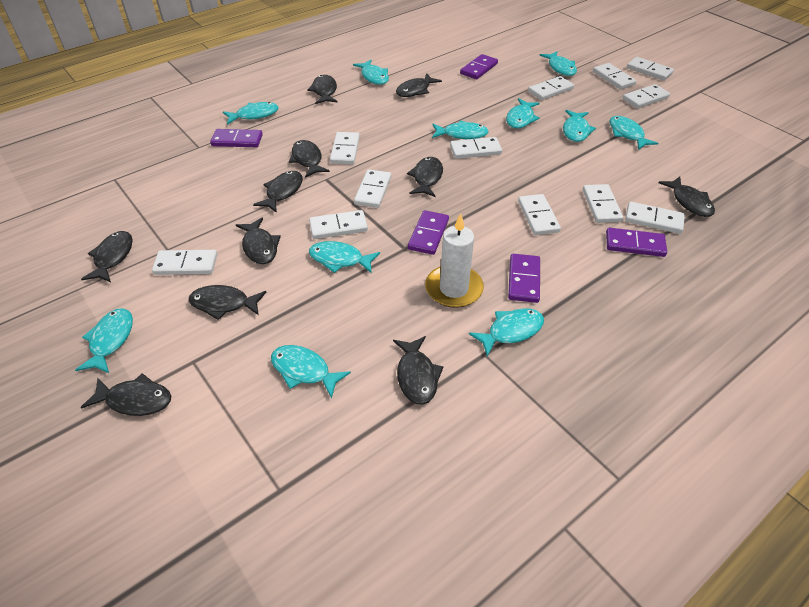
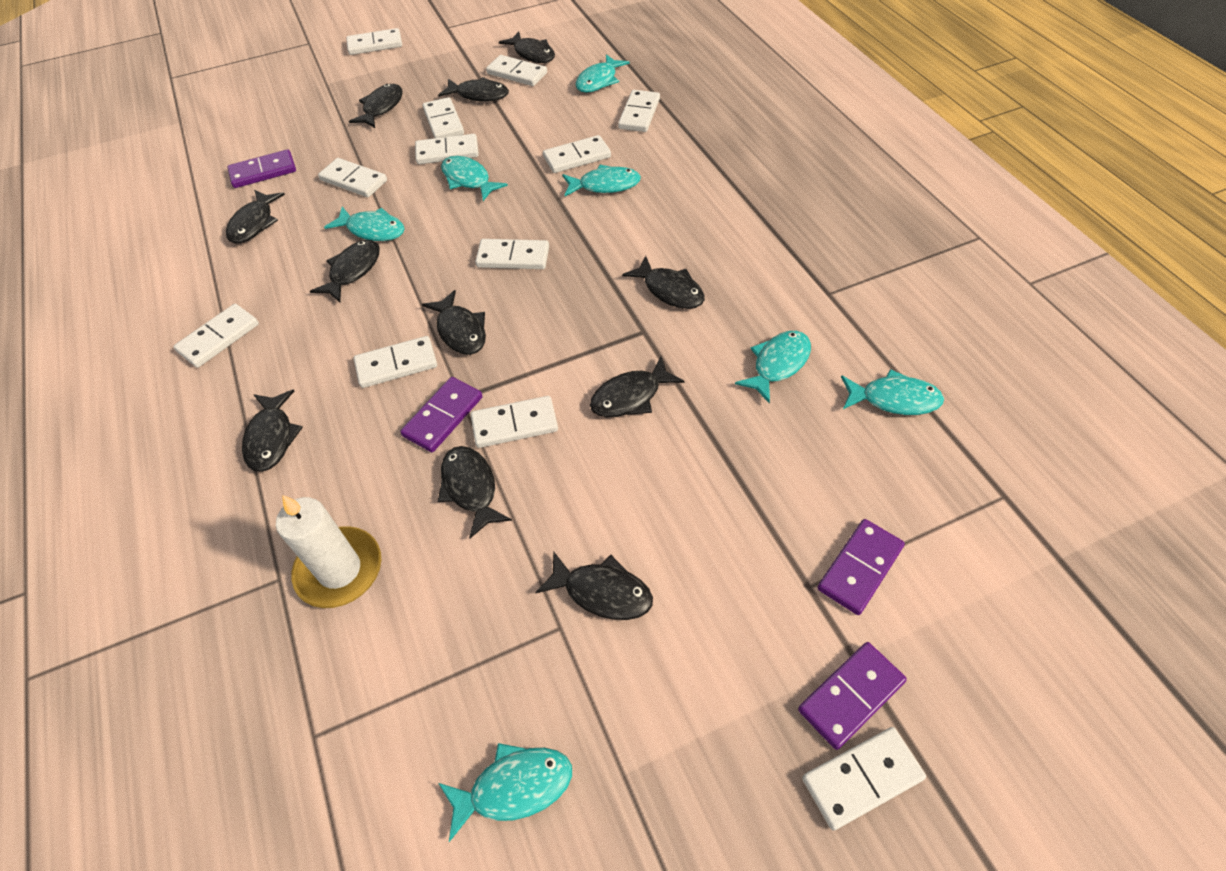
purple domino: [210,129,263,147] [408,210,449,255] [460,54,498,79] [508,254,540,303] [606,228,667,257] = 5 -> [227,149,296,188] [400,377,483,452] [798,642,907,750] [817,519,905,615] = 4
turquoise fish: [75,308,133,373] [223,102,279,125] [271,345,351,399] [309,241,380,274] [353,60,389,85] [432,120,489,139] [469,308,544,357] [506,98,540,128] [539,51,577,76] [563,110,596,142] [609,116,658,150] = 11 -> [324,207,405,241] [438,743,572,842] [441,156,508,201] [562,165,641,196] [575,54,630,93] [735,331,811,404] [841,369,944,415] = 7

